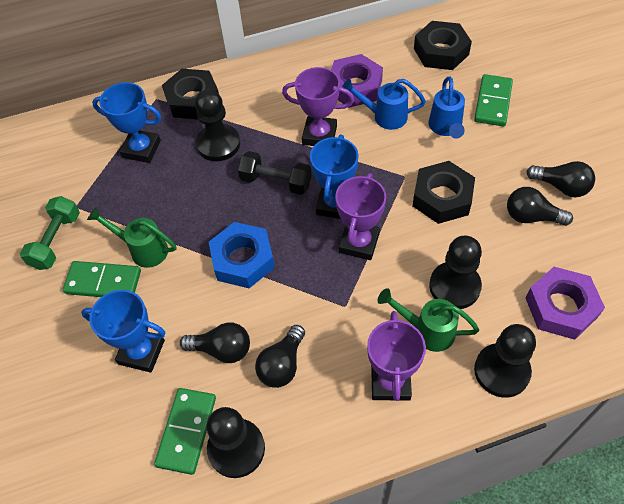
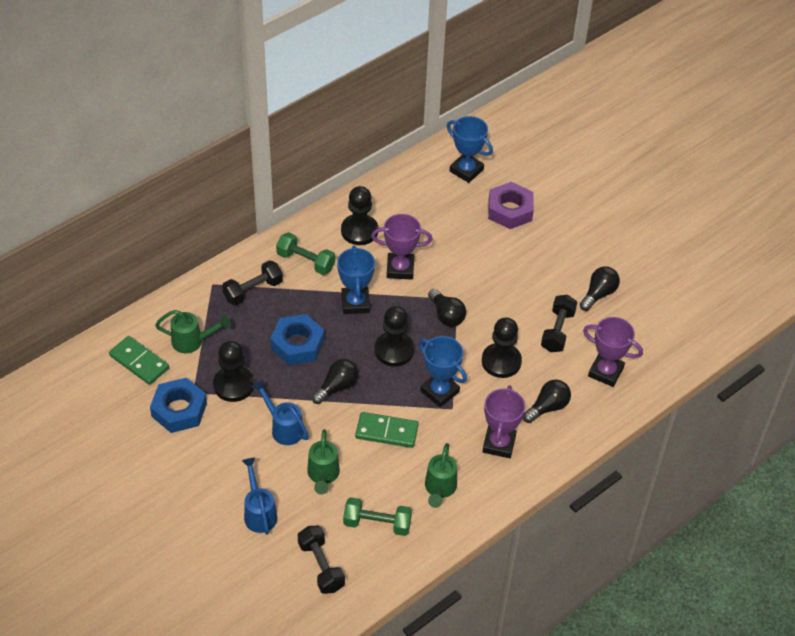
black dumbbell: [238,151,312,195] = 1 -> [222,260,283,305] [298,526,345,594] [541,295,577,352] = 3
black nut: [162,69,219,120] [412,161,475,224] [414,21,472,70] = 3 -> none = 0
blue nut: [209,222,275,288] = 1 -> [150,378,207,433] [270,314,325,365] = 2
green domino: [63,261,141,297] [154,388,216,475] [474,74,513,126] = 3 -> [109,336,169,385] [355,412,419,448] = 2
green dumbbell: [20,196,80,270] = 1 -> [276,232,335,275] [343,497,412,536] = 2
green watering can: [87,207,176,268] [377,288,479,352] = 2 -> [155,310,231,353] [307,429,340,494] [425,443,457,508] = 3
purple nut: [331,54,383,108] [526,267,605,340] = 2 -> [488,182,534,229] = 1

